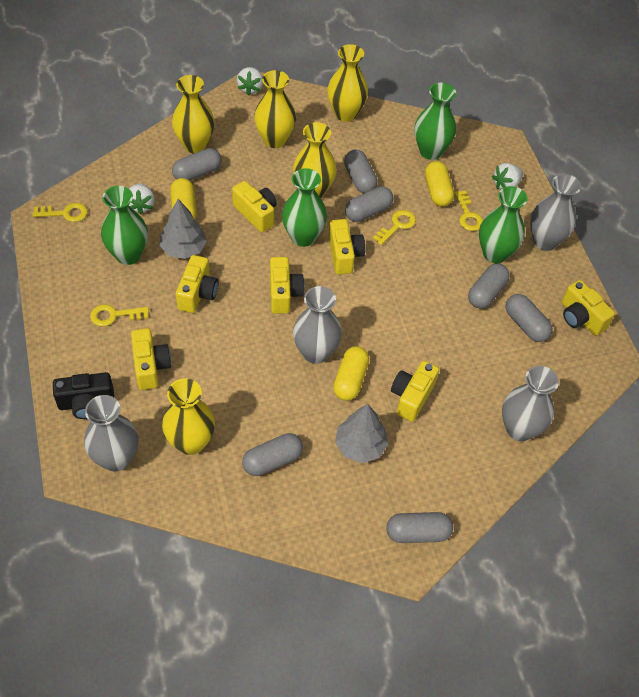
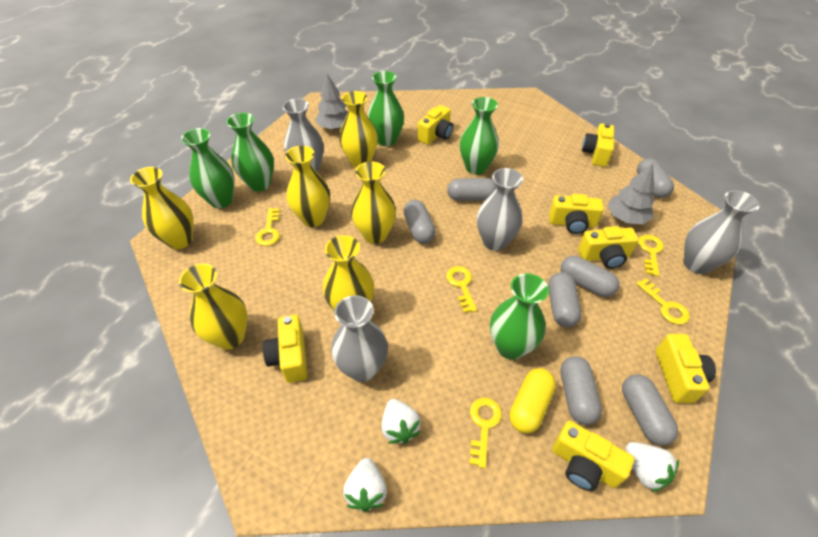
black camera: [53,372,114,419] = 1 -> none = 0
green vase: [101,186,148,265] [282,168,327,247] [414,83,456,160] [479,186,528,263] = 4 -> [181,128,235,208] [226,113,274,191] [368,71,404,146] [460,97,499,175] [490,273,549,360] = 5
yellow capsule: [170,178,197,220] [333,346,369,401] [425,161,454,207] = 3 -> [509,368,556,434] = 1
yellow key: [32,203,88,222] [90,304,149,326] [373,210,416,245] [455,191,483,231] = 4 -> [255,208,280,246] [446,266,477,313] [469,398,502,468] [636,279,690,325] [638,235,664,276] = 5
yellow vase: [162,378,215,455] [172,75,215,153] [254,70,296,148] [293,122,337,198] [327,44,368,122] = 5 -> [130,167,194,249] [179,263,248,350] [285,146,330,227] [323,235,374,311] [339,91,378,168] [351,161,396,244] = 6

